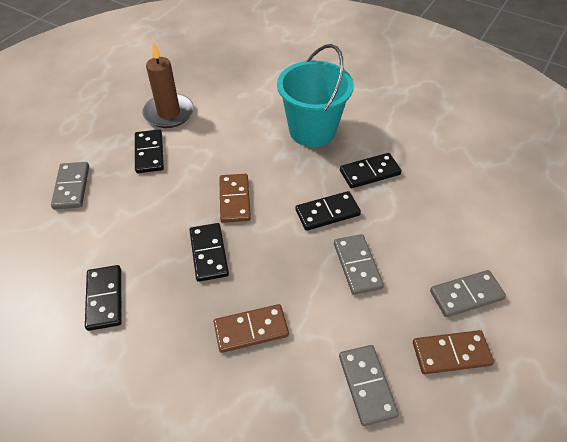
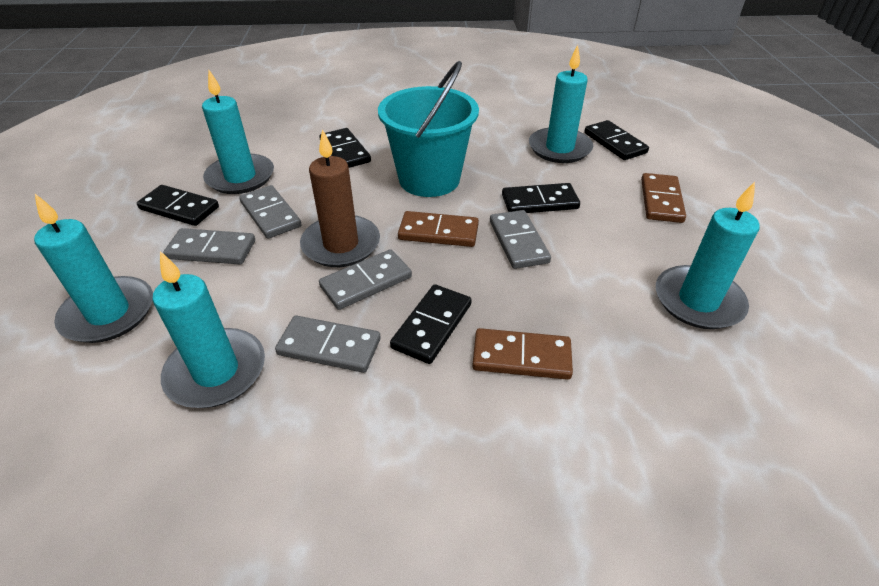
grey domino: [51,162,89,209] [334,234,384,295] [339,345,399,426] [430,270,506,317] = 4 -> [163,228,255,265] [239,185,302,239] [275,316,381,373] [319,249,412,310] [490,210,551,269] = 5
turquoise candle: none = 0 -> [34,194,153,343] [153,251,265,408] [202,70,274,194] [529,45,593,163] [656,182,760,329] = 5

